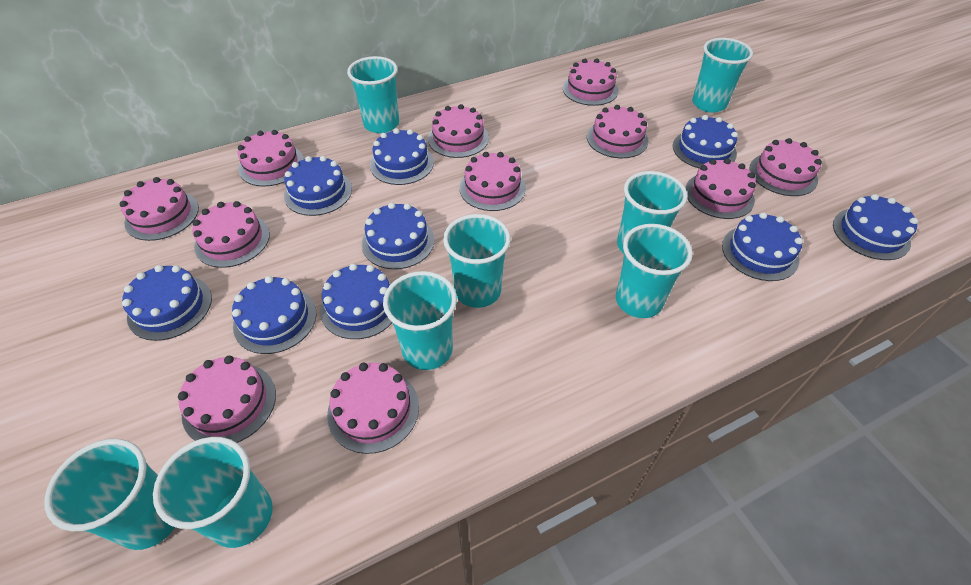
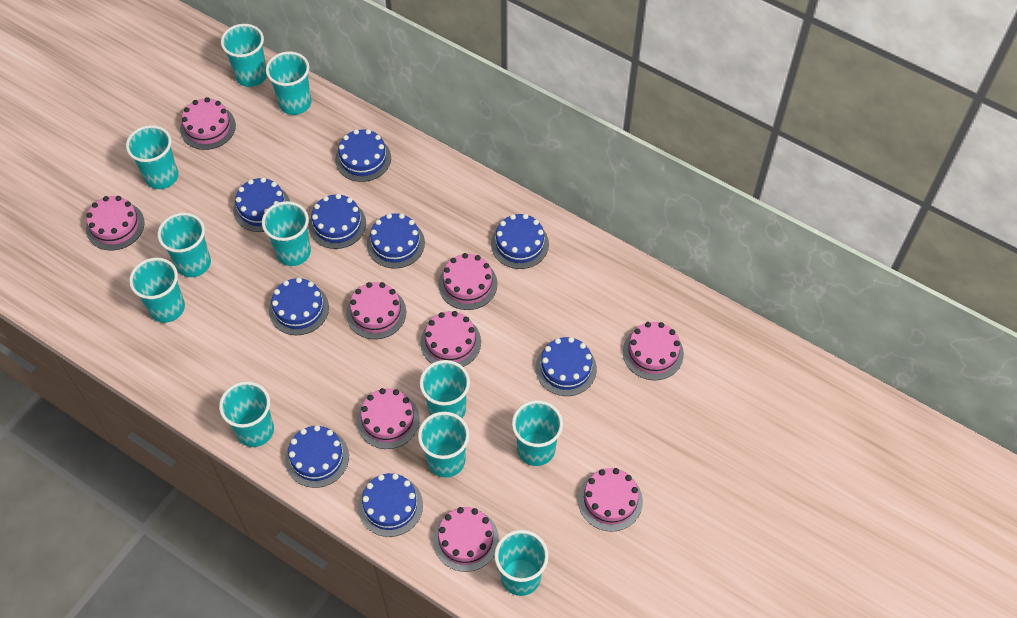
pink cake: [120,177,199,241] [178,356,276,443] [192,201,270,268] [238,130,304,187] [327,362,419,454] [428,104,489,158] [460,152,526,211] [563,58,619,106] [587,105,648,158] [685,158,756,219] [749,138,822,196] = 11 -> [86,196,145,250] [180,97,236,150] [346,282,406,339] [357,388,420,449] [421,311,481,367] [433,507,499,572] [438,253,498,310] [578,468,643,532] [623,322,684,380] = 9
turquoise cup: [44,439,175,550] [153,437,273,548] [347,56,399,133] [383,271,457,370] [443,214,511,308] [616,224,693,318] [617,171,688,254] [692,38,753,113] = 8 -> [126,125,178,189] [129,257,185,323] [157,212,211,277] [219,381,274,447] [221,24,267,87] [262,201,311,266] [266,51,311,115] [418,412,470,478] [420,360,470,418] [494,530,549,596] [512,400,563,466] = 11

